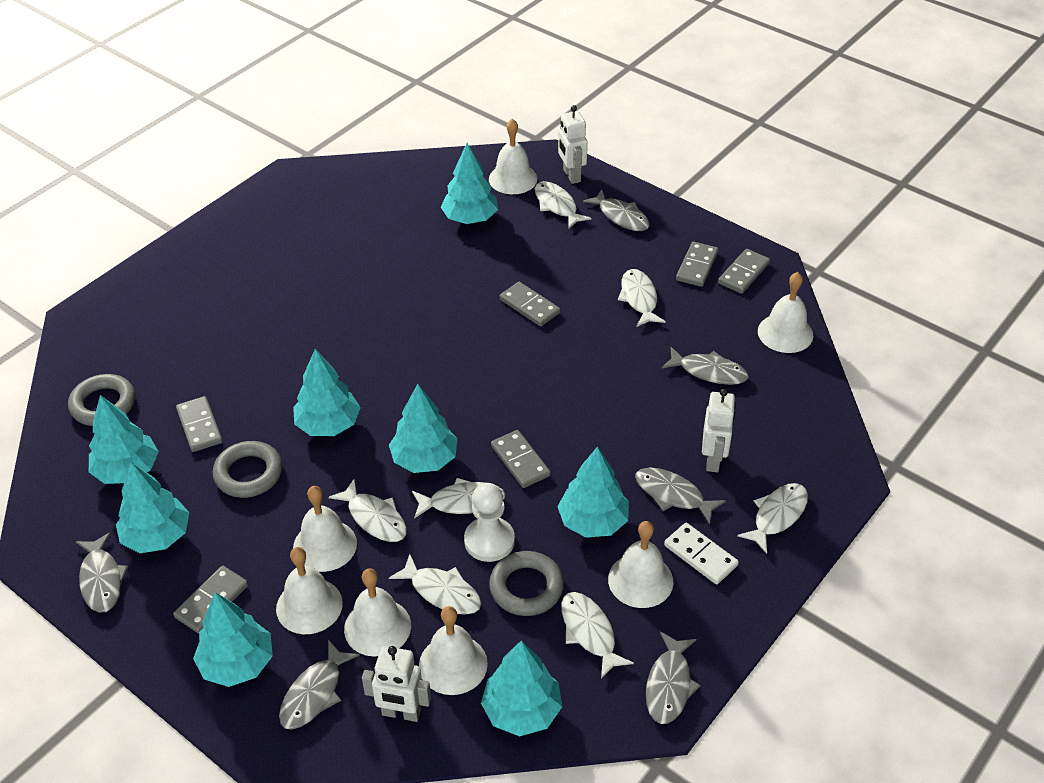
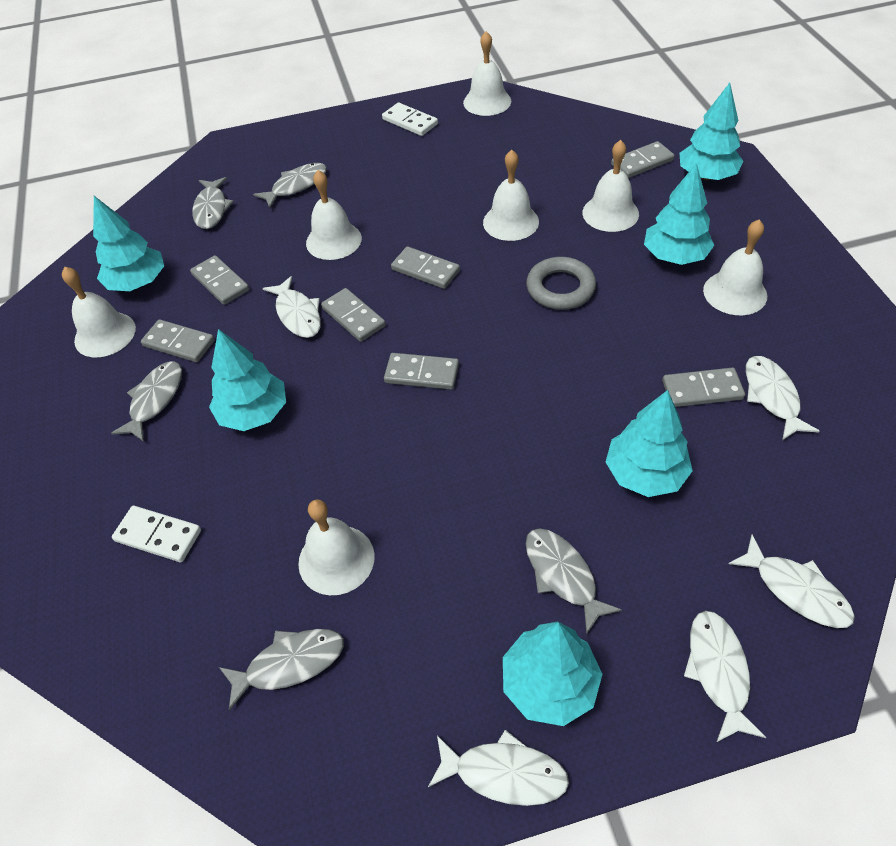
grey domino: [173,566,248,634] [176,396,223,452] [491,430,550,488] [500,282,560,326] [676,242,718,287] [718,249,770,294] = 6 -> [141,319,215,362] [190,255,249,305] [321,288,386,342] [384,353,459,390] [391,246,460,289] [611,141,674,178] [662,367,745,407] = 7
grey fish: [76,532,129,612] [279,640,360,730] [583,189,650,231] [635,467,726,524] [646,631,700,724] [662,347,749,385] = 6 -> [111,361,182,442] [192,177,234,229] [219,629,344,711] [253,163,327,208] [526,528,622,635] = 5
grey ring: [68,374,135,426] [213,441,283,498] [489,551,564,616] = 3 -> [526,257,596,310] = 1
turquoise tree: [89,395,159,484] [116,462,189,553] [193,592,273,687] [293,349,361,436] [389,384,458,473] [441,143,498,224] [481,641,562,736] [557,447,629,538] = 8 -> [93,196,164,291] [209,329,286,431] [503,622,602,726] [606,390,693,497] [644,163,714,265] [679,83,744,180] = 6
white domino: [664,523,739,584] = 1 -> [112,506,201,562] [382,103,438,136] = 2
white fish: [329,479,407,542] [389,554,481,615] [412,478,505,519] [535,181,592,228] [561,592,634,679] [618,269,666,327] [737,483,808,554] = 7 -> [263,276,321,338] [428,730,569,806] [684,610,766,743] [729,535,855,628] [746,356,819,440] = 5
white pawn: [464,483,515,562] = 1 -> none = 0
white robot: [362,646,431,722] [558,105,588,184] [702,389,736,472] = 3 -> none = 0

